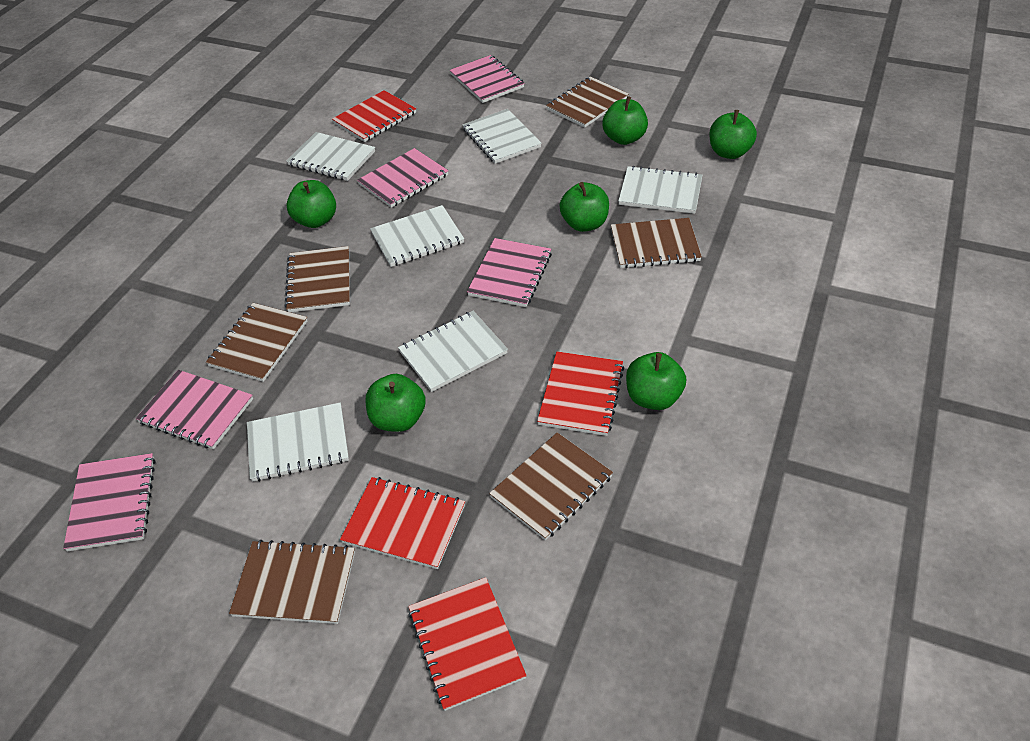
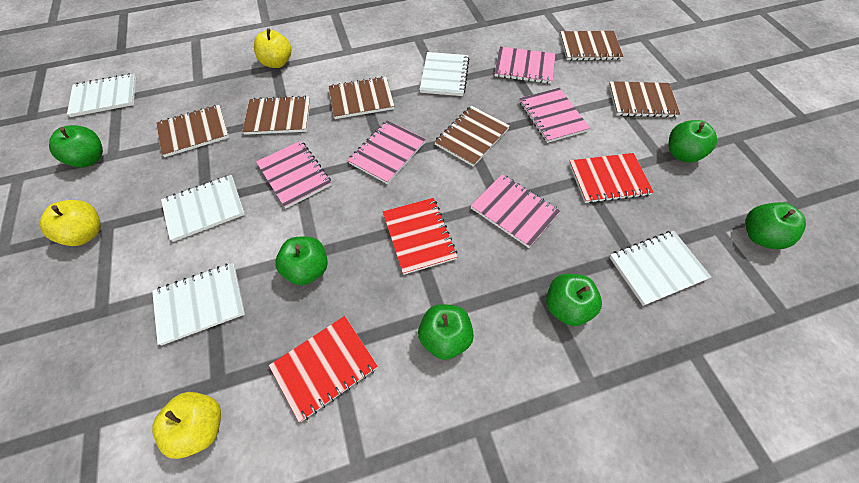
red notebook: [332,90,416,142] [340,477,465,569] [408,577,527,711] [537,351,624,436] = 4 -> [269,316,378,422] [383,198,458,275] [569,153,654,203] = 3
white notebook: [247,403,349,482] [287,132,375,181] [370,205,464,267] [398,311,508,392] [462,109,542,164] [618,166,702,214] = 6 -> [67,73,136,117] [152,263,245,346] [161,175,245,242] [419,52,470,96] [609,231,711,306] = 5
yellow apple: none = 0 -> [40,200,101,246] [152,392,221,459] [254,28,291,68] = 3

